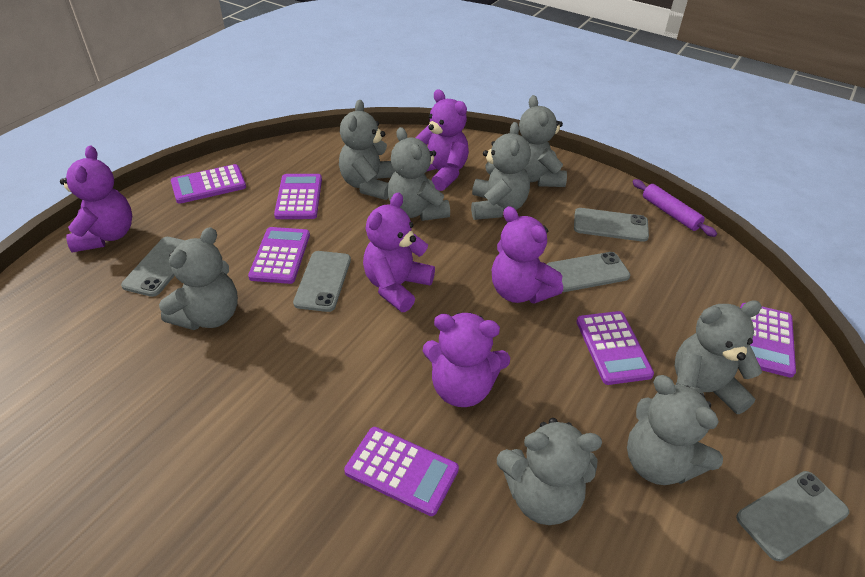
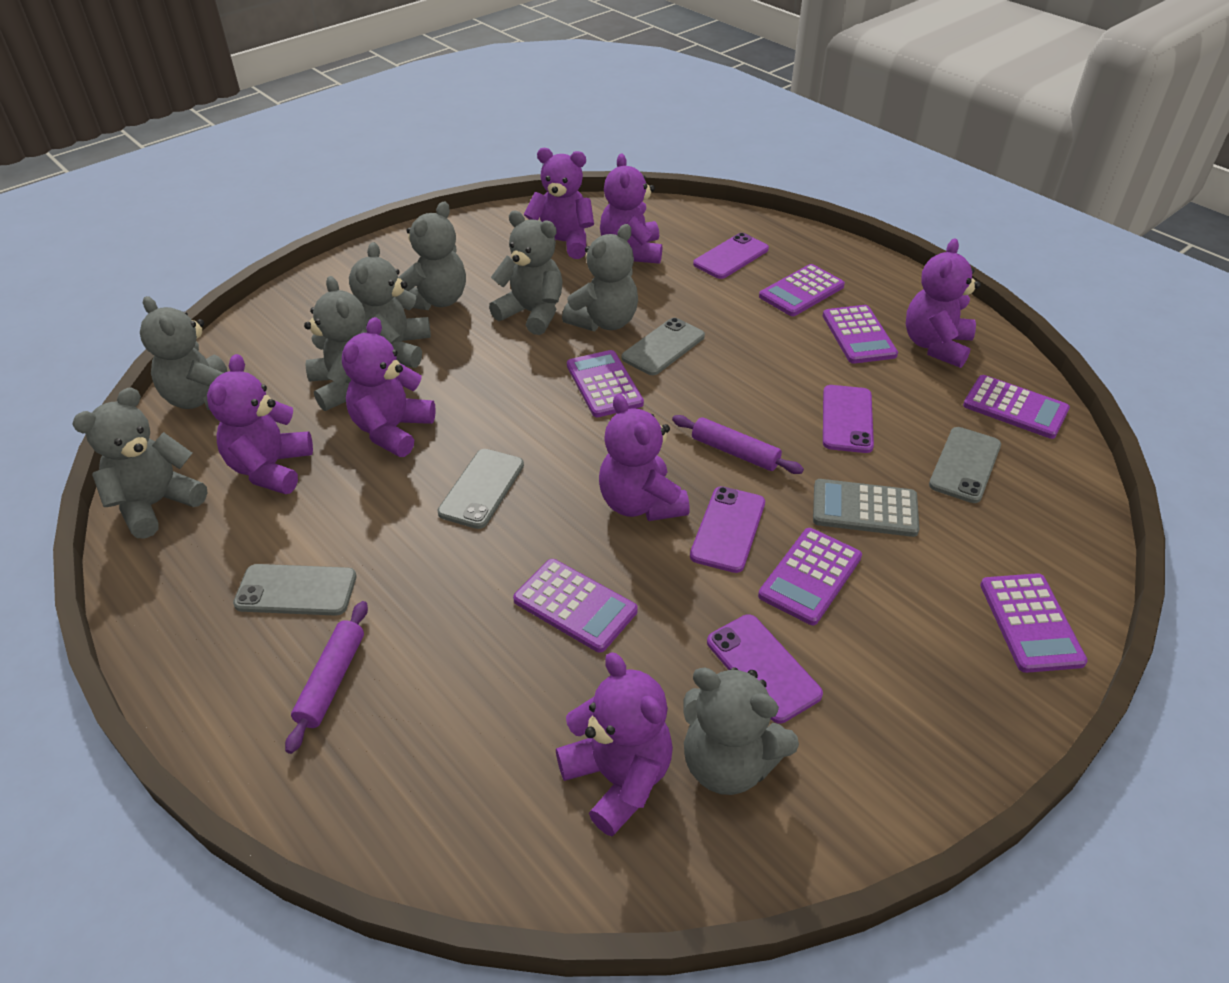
grey calculator: none = 0 -> [813,479,919,537] = 1
grey phone: [121,237,185,297] [293,251,351,312] [547,252,630,292] [574,208,649,242] [736,471,849,561] = 5 -> [233,564,356,616] [437,449,524,529] [622,318,705,375] [929,427,1001,503] = 4
purple calculator: [171,164,246,204] [248,227,310,284] [274,174,322,219] [344,427,459,516] [576,311,654,385] [740,303,796,377] = 6 -> [513,559,638,653] [567,350,644,417] [758,528,862,625] [759,264,845,316] [823,305,898,364] [963,375,1070,439] [980,573,1088,673] = 7
purple phone: none = 0 -> [690,486,765,573] [693,233,769,279] [707,614,823,723] [823,385,874,453] = 4
purple rolling pin: [632,179,717,237] = 1 -> [285,601,368,754] [672,415,804,474] = 2
purple teddy bear: [60,146,132,252] [363,192,435,312] [415,89,469,191] [423,313,510,407] [492,206,563,304] = 5 -> [207,354,313,494] [342,317,436,457] [523,148,594,259] [556,652,673,836] [599,394,690,521] [600,154,662,264] [906,238,981,368] = 7

